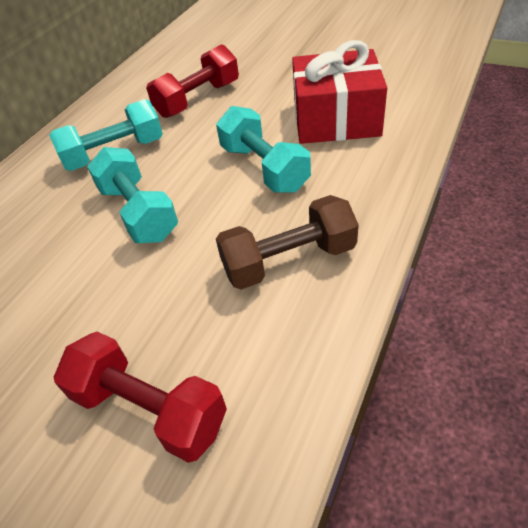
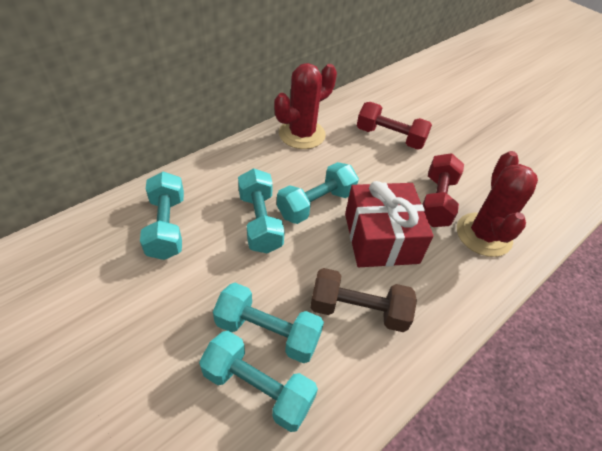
red cactus: none = 0 -> [274,63,337,149] [457,151,538,257] = 2
turquoise dumbbell: [49,99,163,171] [87,147,178,243] [216,106,311,193] = 3 -> [140,172,184,260] [199,331,318,432] [213,283,324,363] [238,168,285,253] [277,162,359,224] = 5

